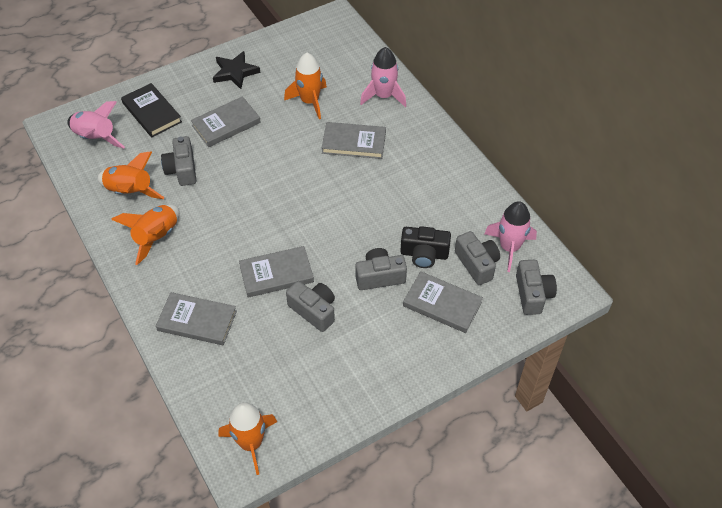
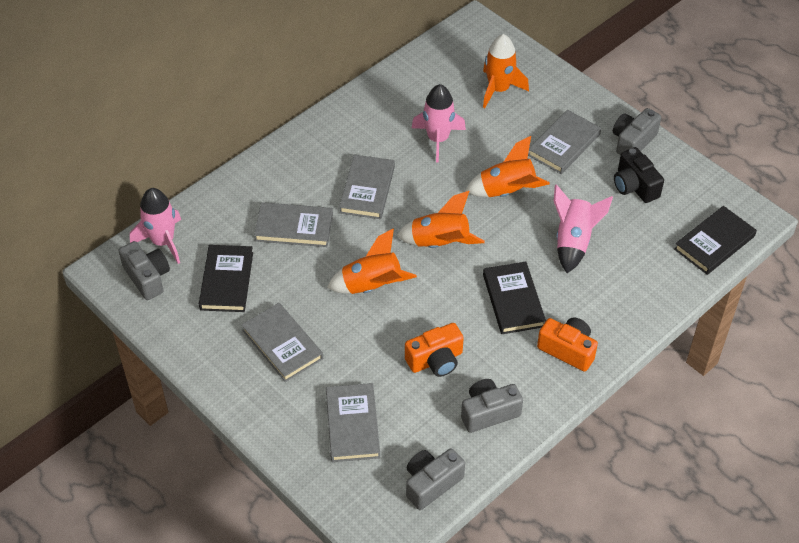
black book: [121,83,182,137] = 1 -> [199,245,253,312] [483,262,546,334] [674,206,757,275] = 3
black star: [213,51,260,89] = 1 -> none = 0
grey camera: [161,136,197,186] [286,281,335,332] [355,248,407,290] [455,231,500,285] [516,260,557,315] = 5 -> [119,241,170,300] [406,448,465,510] [461,379,523,433] [613,108,661,155] = 4
orange camera: none = 0 -> [405,323,464,377] [537,318,598,372] = 2

